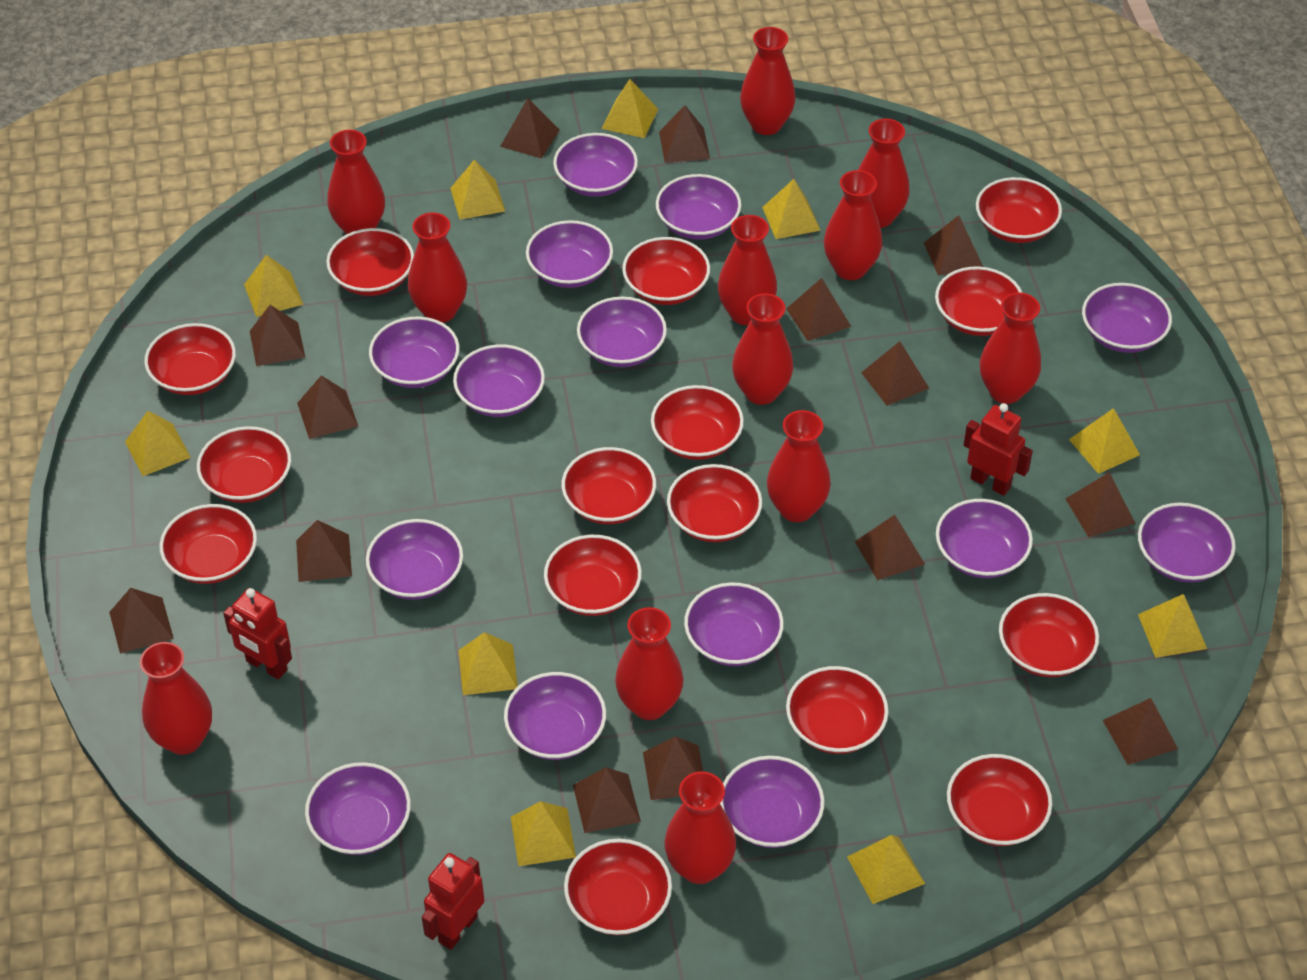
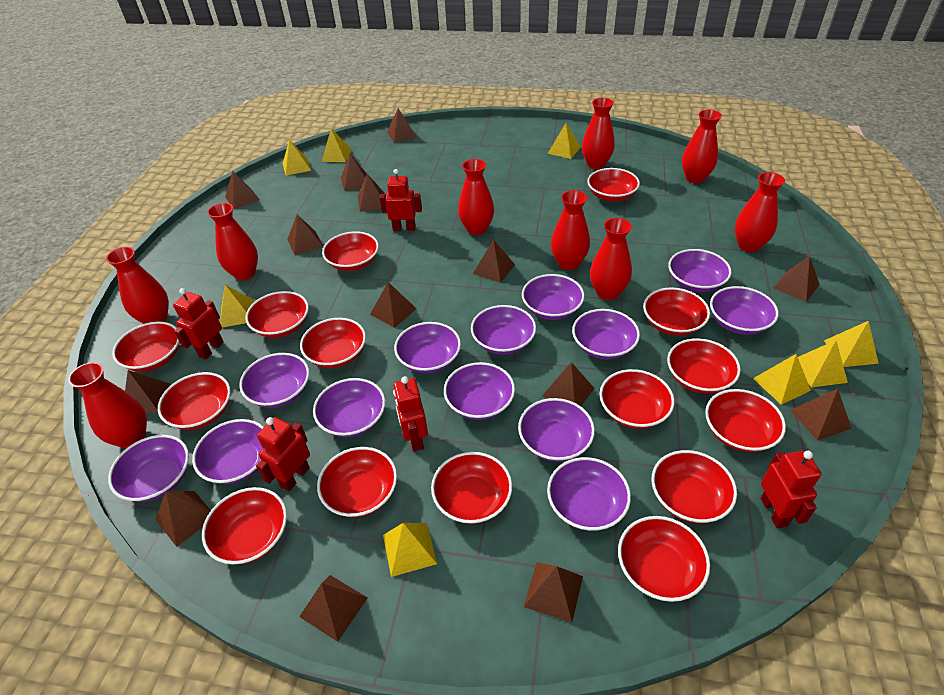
purple bowl: [305,762,411,855] [366,519,463,600] [369,317,459,388] [453,344,545,417] [504,672,606,760] [526,220,613,288] [553,133,638,197] [577,297,667,367] [656,174,741,240] [684,582,784,666] [720,756,825,848] [936,499,1033,578] [1082,283,1172,353] [1138,503,1236,583] = 14 -> [108,435,189,502] [192,419,264,484] [239,353,309,408] [313,378,385,437] [394,322,461,373] [444,362,515,420] [471,305,536,355] [518,398,595,462] [522,274,585,320] [547,457,631,531] [572,309,640,360] [668,249,731,292] [710,286,779,335] = 13
red robot: [223,588,292,679] [422,853,484,950] [964,403,1033,496] = 3 -> [173,288,224,360] [256,417,310,492] [379,169,422,231] [393,376,428,451] [761,450,821,528] = 5
red vase: [140,642,212,755] [327,130,385,234] [408,212,467,323] [615,607,683,720] [664,771,736,884] [718,215,777,325] [732,293,793,405] [740,27,795,135] [767,410,831,522] [824,170,882,280] [858,119,910,228] [980,292,1041,404] = 12 -> [68,362,147,449] [106,247,169,324] [207,203,258,281] [458,159,494,235] [551,190,590,270] [582,98,615,169] [590,218,632,300] [682,110,722,184] [735,172,785,252] = 9
yellow pyramid: [125,411,191,476] [244,255,303,317] [450,159,505,220] [458,632,518,695] [511,801,576,866] [602,79,658,138] [762,179,821,239] [847,835,925,904] [1069,408,1140,474] [1138,594,1207,658] = 10 -> [220,285,254,327] [283,140,311,176] [322,129,352,162] [383,523,437,577] [547,123,581,159] [753,354,811,405] [798,340,848,387] [824,321,879,367] = 8

